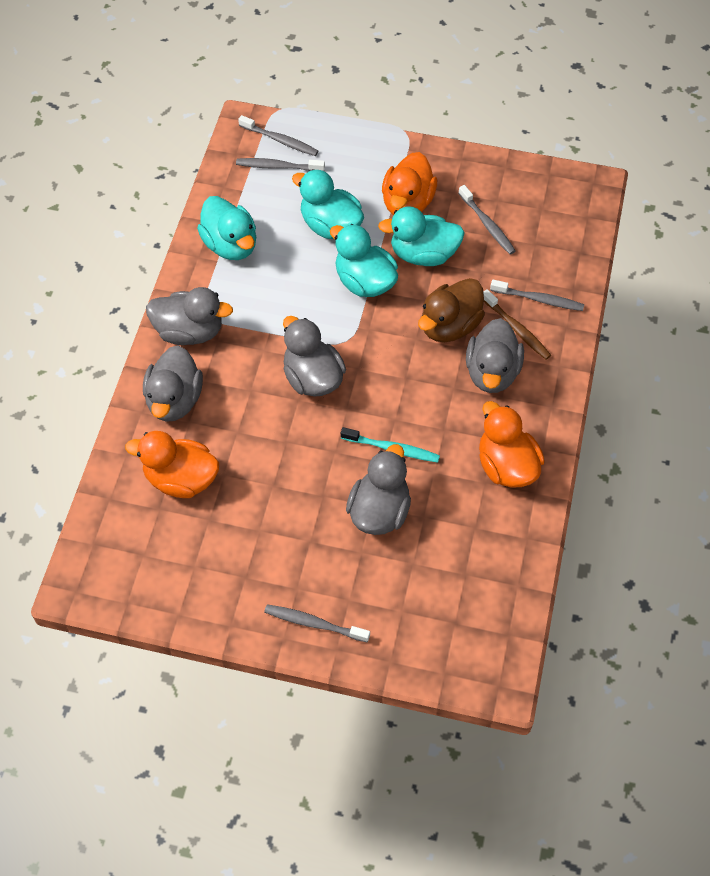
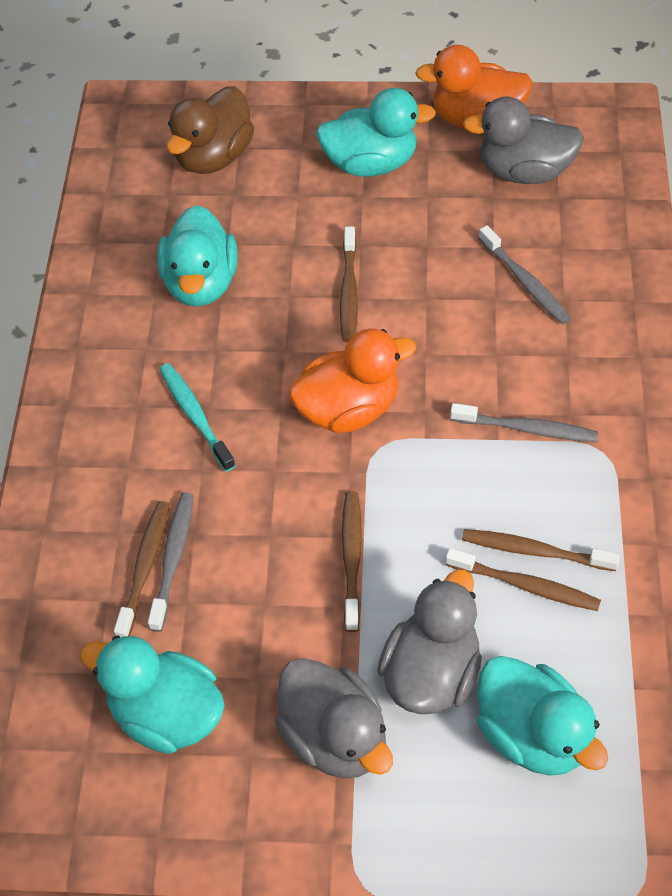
brown toothbrush: [483,289,551,360] = 1 -> [114,501,170,637] [340,226,358,342] [342,491,362,632] [446,548,601,611] [462,529,620,571] = 5
grey duck: [143,345,203,422] [146,287,233,345] [283,316,346,397] [346,444,411,535] [466,318,524,393] = 5 -> [275,658,393,778] [377,569,482,714] [463,96,584,184] = 3
grey toothbrush: [236,158,325,171] [238,115,318,156] [264,604,370,642] [458,185,516,254] [490,279,584,311] = 5 -> [148,492,194,632] [450,403,598,442] [478,225,571,325] = 3
orange duck: [125,431,219,498] [382,152,437,215] [479,401,545,488] = 3 -> [289,329,416,433] [415,45,533,129] = 2

